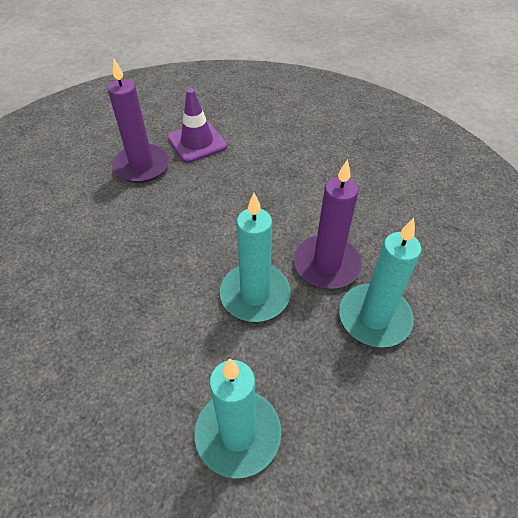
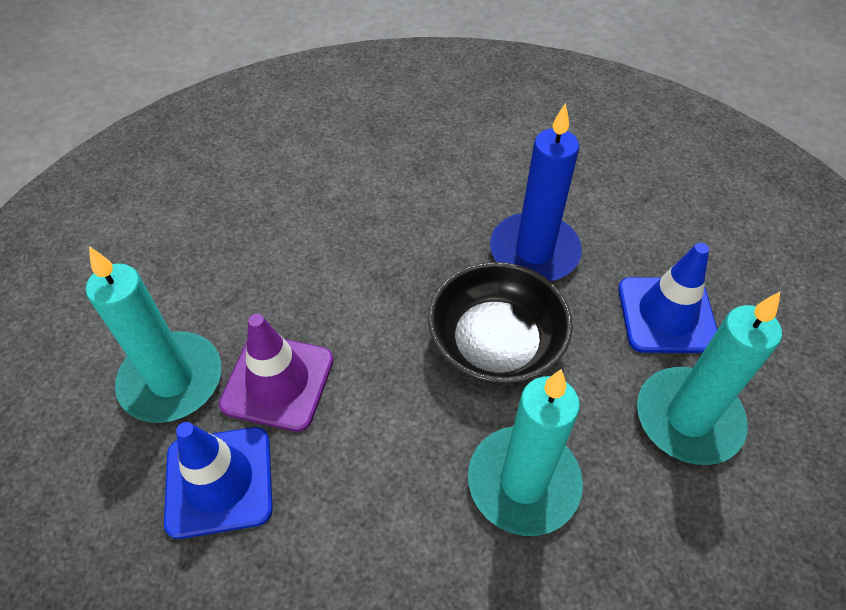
black bowl: none = 0 -> [428,262,573,384] = 1
blue candle: none = 0 -> [490,103,582,281] = 1
blue traffic cone: none = 0 -> [164,422,273,539] [618,243,717,353] = 2
purple candle: [108,59,169,183] [294,159,362,289] = 2 -> none = 0

